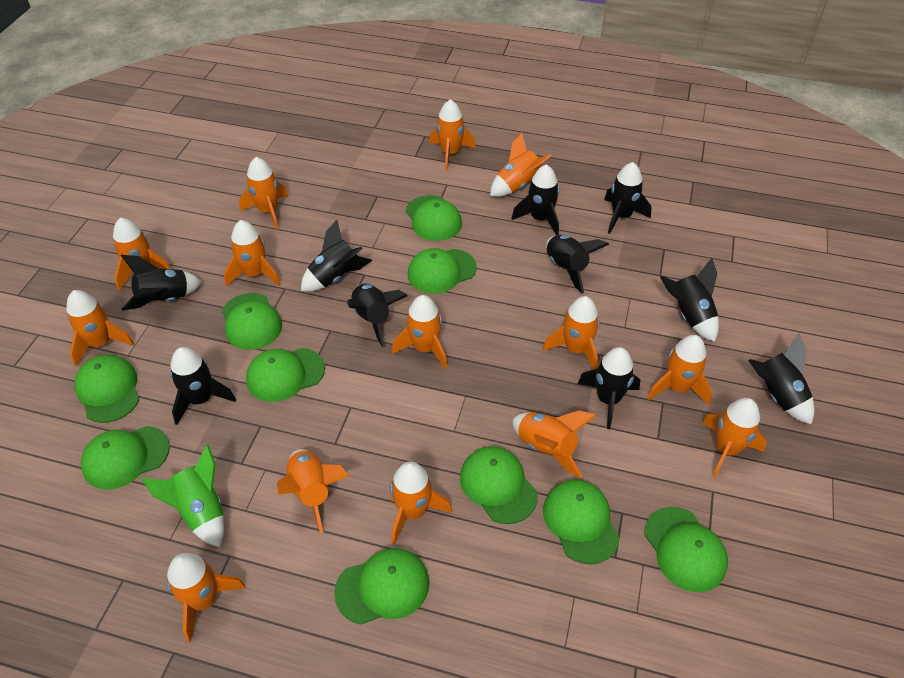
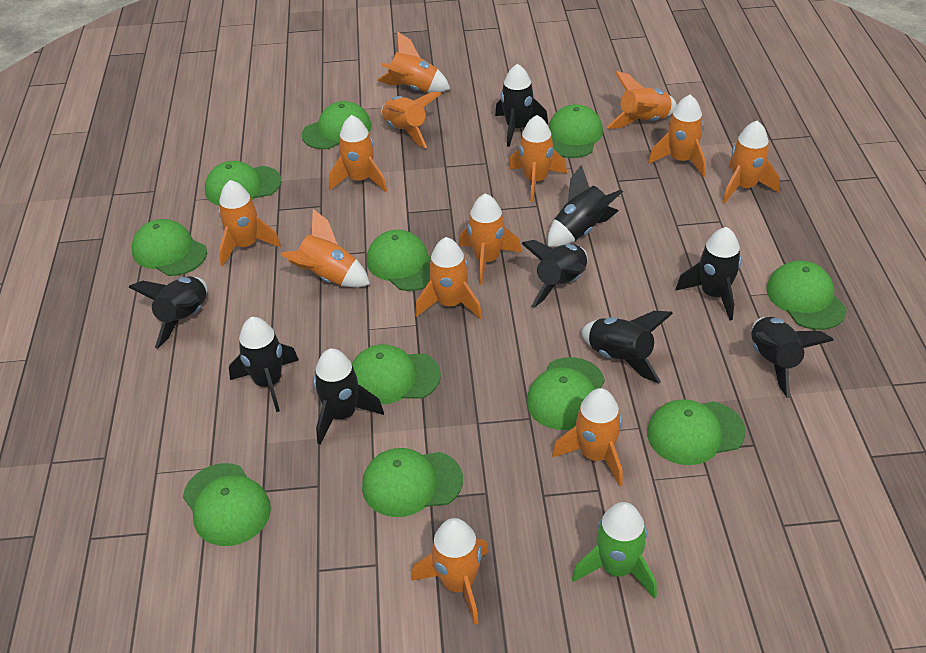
black rocket: [121,255,202,311] [170,347,236,425] [301,220,372,292] [347,284,407,347] [511,164,559,235] [546,235,609,293] [578,347,640,429] [604,162,652,234] [660,258,719,342] [748,334,815,424] = 10 -> [129,276,207,349] [229,317,299,412] [313,348,384,445] [495,64,548,147] [521,240,587,308] [548,165,623,247] [582,311,673,383] [676,227,742,320] [751,317,834,398] = 9
green cap: [74,355,139,423] [81,426,170,490] [222,293,282,350] [246,348,325,402] [334,548,429,625] [406,195,462,241] [408,248,477,294] [460,446,538,524] [543,480,620,564] [644,507,728,592] = 10 -> [131,219,207,276] [183,463,271,546] [205,161,281,206] [302,101,372,149] [352,344,441,405] [362,448,463,517] [367,230,431,291] [527,357,605,430] [549,104,603,158] [647,399,746,465] [766,261,847,330] = 11
orange rocket: [66,290,134,366] [113,218,171,291] [167,553,246,643] [224,220,281,286] [239,157,288,229] [277,449,349,533] [390,461,452,544] [392,295,447,369] [429,99,476,171] [490,133,552,197] [512,411,596,479] [543,296,600,370] [648,335,713,405] [702,398,767,478] = 14 -> [218,180,281,266] [280,209,370,287] [329,115,387,192] [377,31,450,92] [381,92,441,148] [411,518,489,624] [415,237,482,320] [459,193,522,285] [509,115,567,202] [552,388,623,487] [607,71,677,129] [648,95,706,177] [722,121,780,204] = 13

